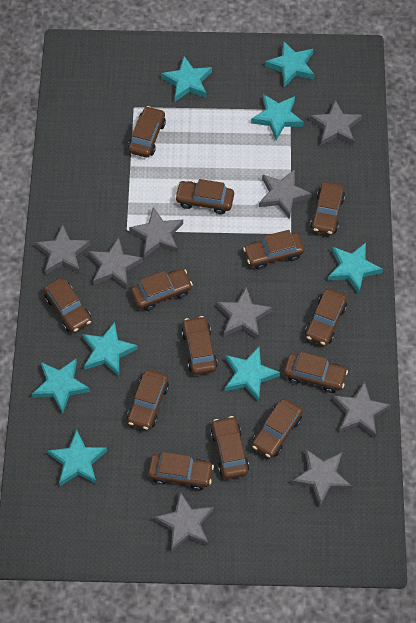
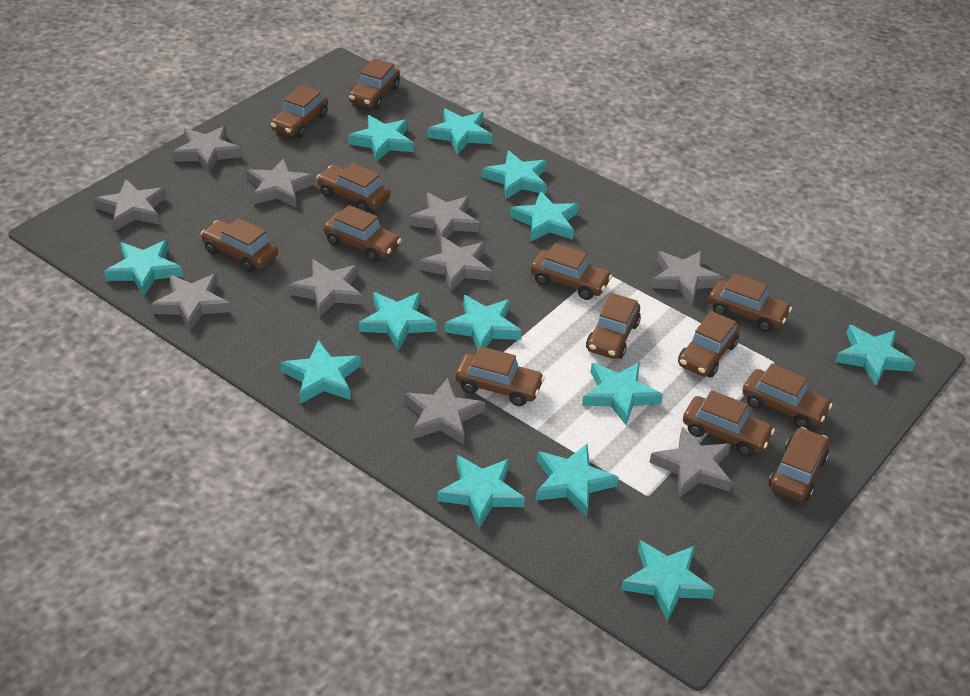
grey star: [35,224,91,274] [88,238,143,289] [129,207,183,258] [154,492,214,552] [216,287,272,340] [259,169,312,219] [291,449,352,506] [310,100,362,145] [332,381,391,438] = 9 -> [93,179,167,231] [151,274,230,331] [172,126,242,173] [246,158,315,208] [288,259,363,317] [404,378,485,445] [409,193,480,243] [419,236,492,292] [649,427,732,498] [651,251,724,305] = 10
turquoise star: [32,359,90,414] [48,430,107,486] [82,322,138,376] [161,56,212,101] [225,347,280,402] [251,94,304,140] [265,41,314,87] [328,243,383,294] = 8 -> [104,240,183,296] [280,340,361,404] [348,115,414,162] [359,292,437,351] [427,109,493,154] [437,455,525,528] [444,295,522,349] [482,151,547,199] [510,191,579,242] [536,444,619,517] [582,362,663,425] [621,540,715,621] [835,325,916,385] = 13

